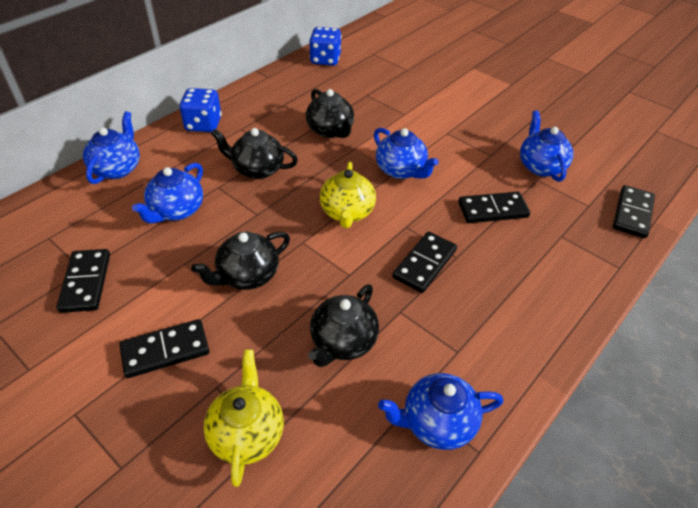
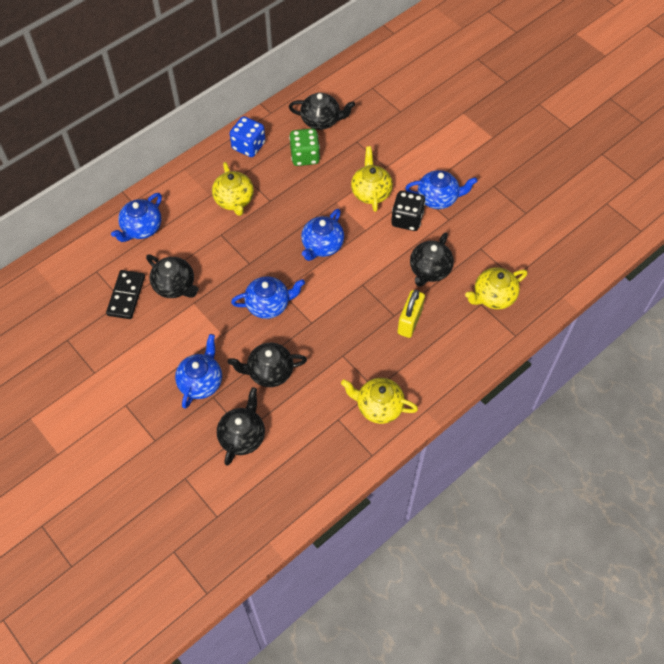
black dice: none = 0 -> [391,191,425,231] = 1
black domino: [56,249,110,313] [119,319,209,378] [393,231,457,293] [458,192,530,223] [613,185,655,238] = 5 -> [106,270,145,319] = 1
black teapot: [191,232,290,290] [211,128,298,179] [306,89,354,138] [308,284,379,367] = 4 -> [146,254,199,298] [217,387,265,466] [228,343,307,387] [289,92,355,130] [410,232,454,287] = 5
blue dice: [179,88,222,132] [309,27,342,66] = 2 -> [230,116,265,157] = 1
green dice: none = 0 -> [289,128,320,166] = 1
yellow padlock: none = 0 -> [397,290,425,338] = 1
yellow teapot: [204,349,284,487] [320,162,376,228] = 2 -> [212,162,254,216] [341,378,418,424] [351,146,393,212] [465,267,527,309] = 4

